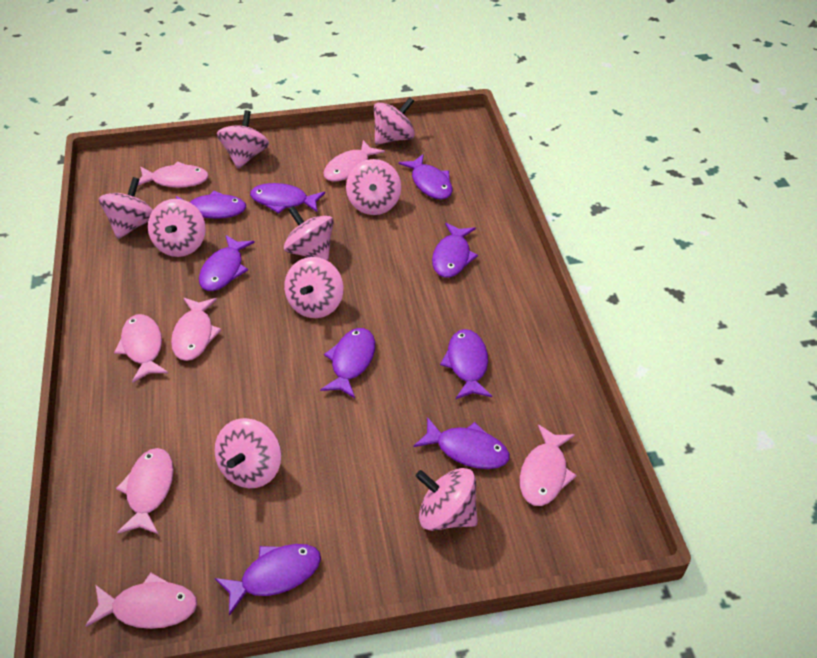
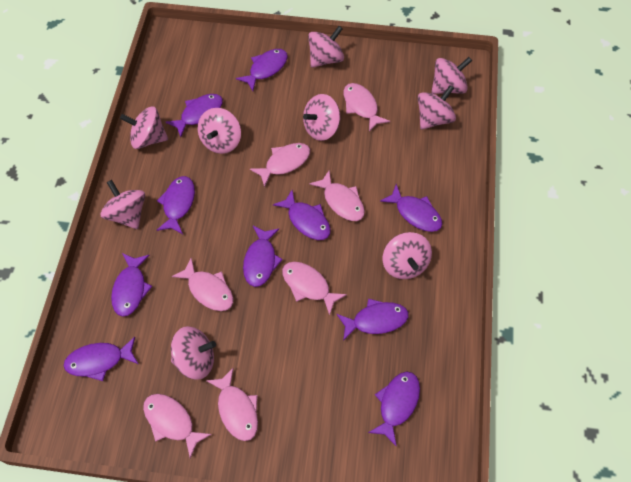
purple fish: [176,191,246,219] [199,235,255,291] [215,544,321,616] [250,183,325,214] [320,328,375,398] [398,154,452,199] [414,417,510,469] [432,223,478,278] [440,329,492,399] = 9 -> [64,337,138,381] [111,253,152,317] [157,176,195,234] [166,94,223,137] [236,49,288,91] [243,226,283,287] [273,190,331,240] [337,298,409,341] [368,372,420,447] [380,184,442,232] = 10

